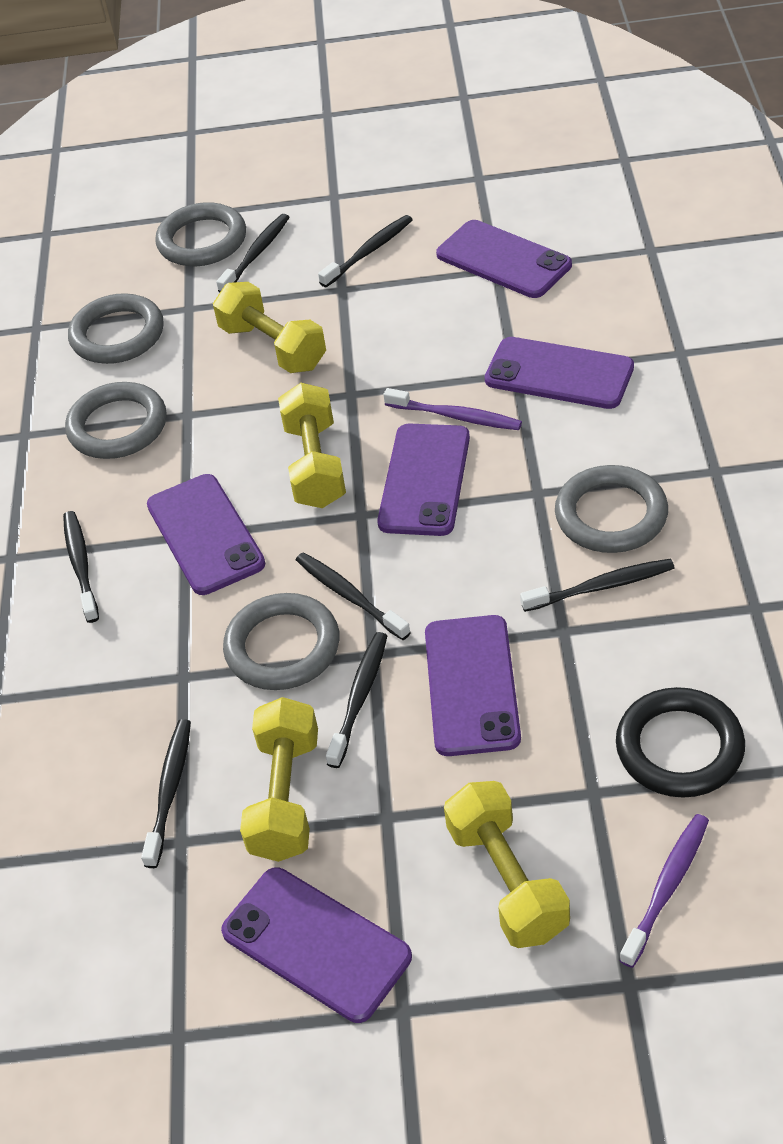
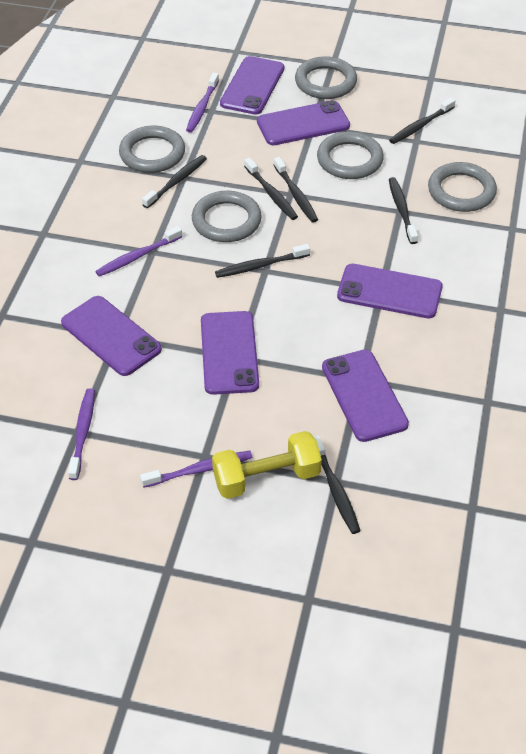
black ring: [616,687,745,798] = 1 -> none = 0
purple toothbrush: [383,388,522,430] [619,814,709,968] = 2 -> [68,388,95,480] [95,226,182,277] [140,451,253,488] [186,73,219,133] = 4
yellow dumbbell: [213,282,326,373] [240,697,318,862] [278,383,346,508] [444,781,570,948] = 4 -> [212,431,322,499] = 1

